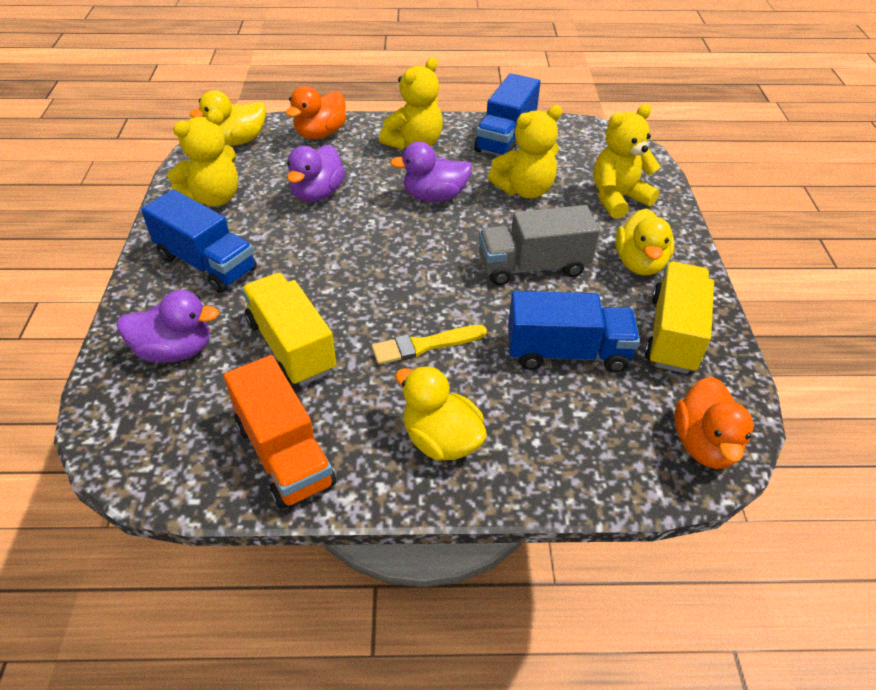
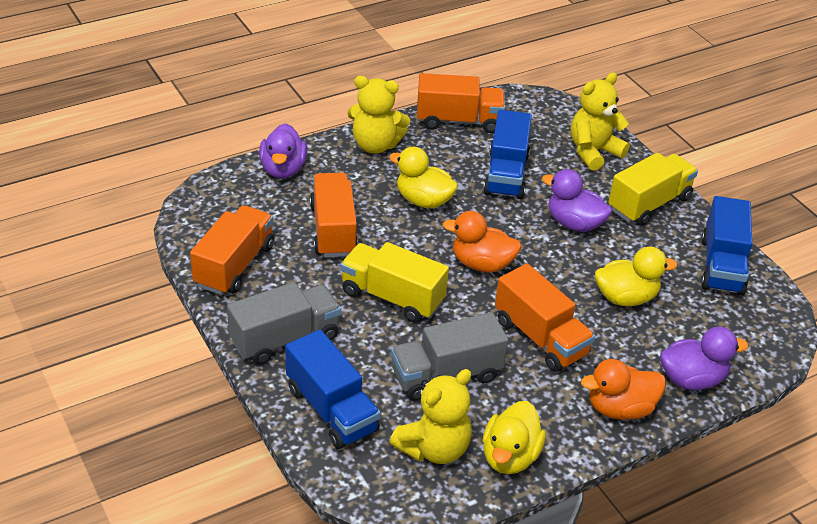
grey truck: [479,205,600,285] = 1 -> [227,282,341,365] [391,312,508,400] = 2
orange truck: [224,355,336,509] = 1 -> [190,205,274,295] [310,173,358,258] [417,73,505,133] [495,264,595,372] = 4
yellow brush: [372,325,487,365] = 1 -> none = 0
yellow teddy bear: [167,109,238,206] [379,57,443,150] [488,105,562,198] [593,104,661,219] = 4 -> [347,76,410,154] [390,369,472,464] [571,72,630,171] = 3

